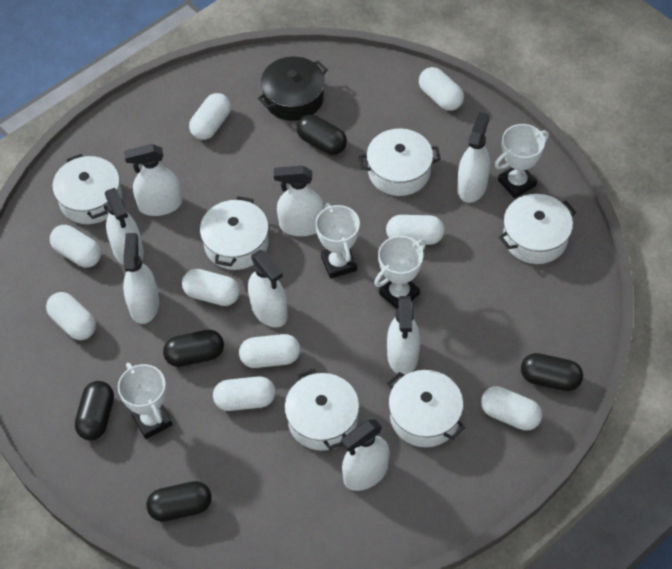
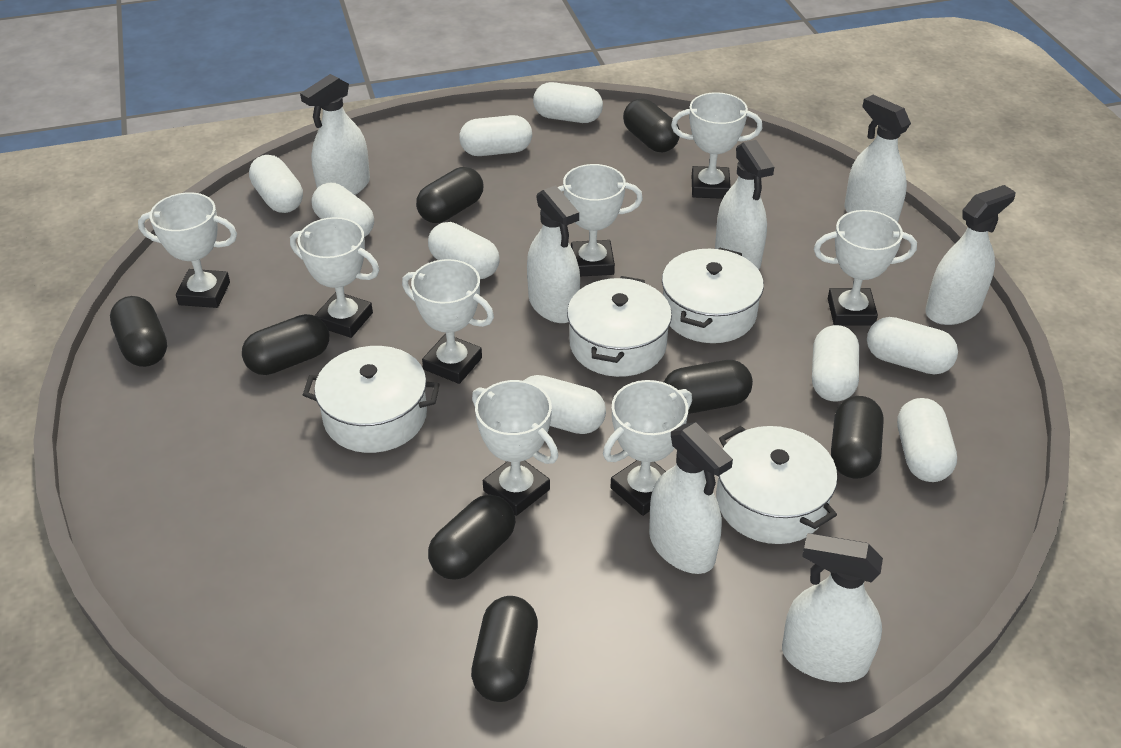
black capsule: [75,381,114,440] [146,481,212,522] [163,330,224,367] [297,115,347,155] [521,353,583,391] = 5 -> [110,296,167,367] [242,314,329,375] [416,167,483,223] [428,494,515,580] [471,596,538,702] [623,98,680,152] [664,360,753,414] [831,396,884,479] = 8
black pot: [257,57,328,121] = 1 -> none = 0
white pot: [52,154,122,224] [200,196,269,270] [284,368,359,451] [359,129,441,196] [387,370,465,447] [499,194,576,264] = 6 -> [303,346,440,453] [567,276,672,377] [662,247,764,343] [716,426,838,544] = 4
white spray bottle: [105,188,144,265] [123,233,159,324] [124,144,182,216] [248,250,288,327] [274,166,325,236] [341,419,389,491] [387,296,420,375] [457,112,490,203] = 8 -> [300,74,370,195] [527,185,580,323] [649,422,733,574] [715,140,774,270] [782,533,883,682] [845,95,911,222] [925,185,1015,325] = 7
white trophy: [118,363,173,439] [315,203,360,279] [374,236,426,309] [495,124,549,198] = 4 -> [138,193,237,308] [290,217,379,338] [402,259,494,384] [472,380,558,516] [558,164,643,276] [603,380,692,516] [671,92,762,199] [814,210,917,326] = 8

